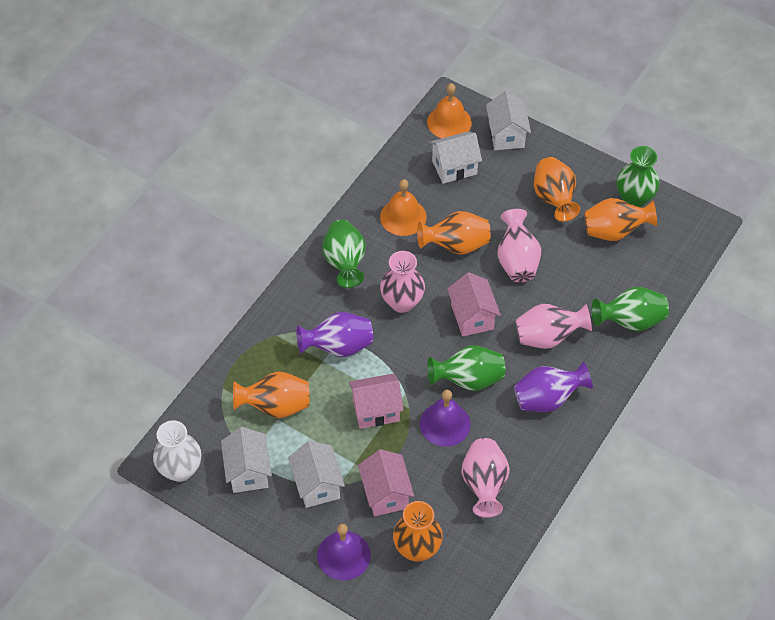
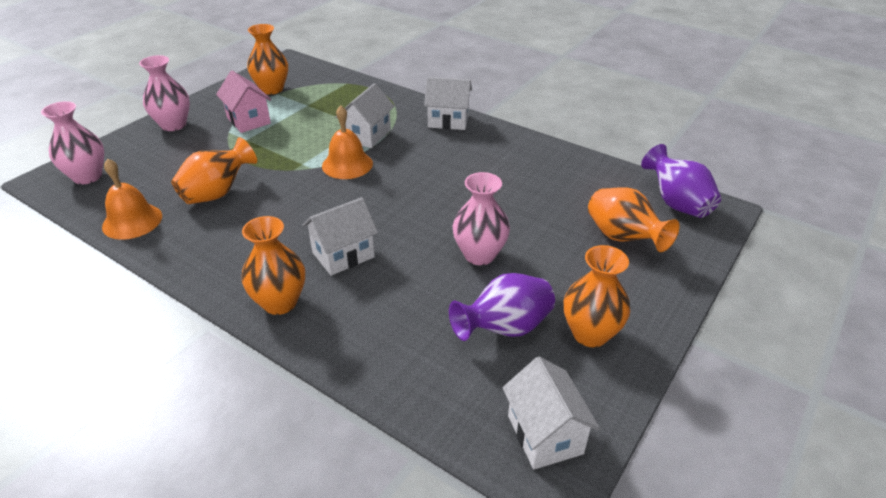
green vase: [322,220,366,288] [427,345,505,391] [592,287,669,332] [617,146,660,207] = 4 -> none = 0
pink house: [349,373,403,429] [358,449,414,516] [447,272,501,337] = 3 -> [216,71,271,133] = 1
pink vase: [380,251,425,313] [461,438,510,518] [497,209,541,282] [515,304,592,349] = 4 -> [41,101,104,184] [139,55,190,131] [453,172,510,265] = 3
purple bell: [317,524,371,580] [420,390,471,447] = 2 -> none = 0
white vase: [153,420,201,482] = 1 -> none = 0

